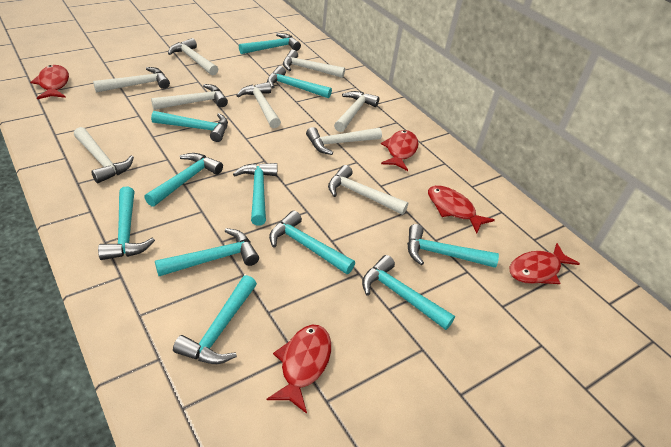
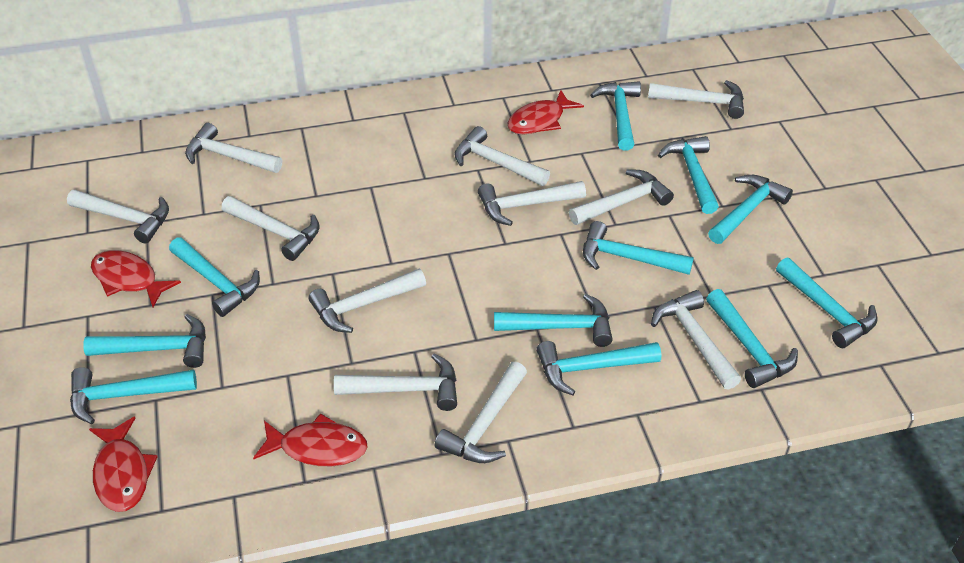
red fish: [30,65,69,99] [267,325,331,414] [381,130,418,171] [428,185,495,234] [510,243,580,284] = 5 -> [89,417,158,512] [91,250,181,307] [253,413,368,466] [508,90,584,135] = 4
white hammer: [74,127,134,183] [93,67,170,93] [151,84,228,110] [168,38,218,75] [236,82,281,128] [283,50,345,78] [306,127,382,155] [328,165,408,215] [334,91,379,132] = 9 -> [67,190,169,243] [185,123,282,173] [222,196,320,261] [309,269,426,333] [334,353,457,411] [435,362,527,463] [454,126,550,186] [478,181,586,226] [569,170,674,225] [648,80,744,119] [651,290,741,390] = 11

